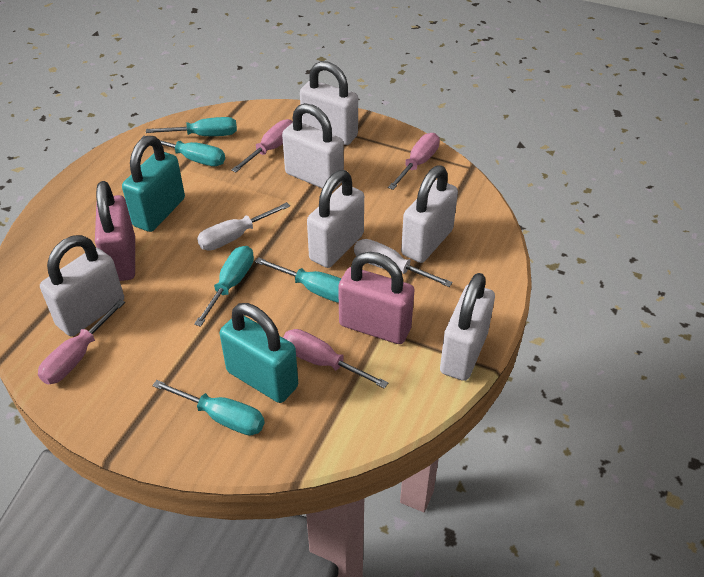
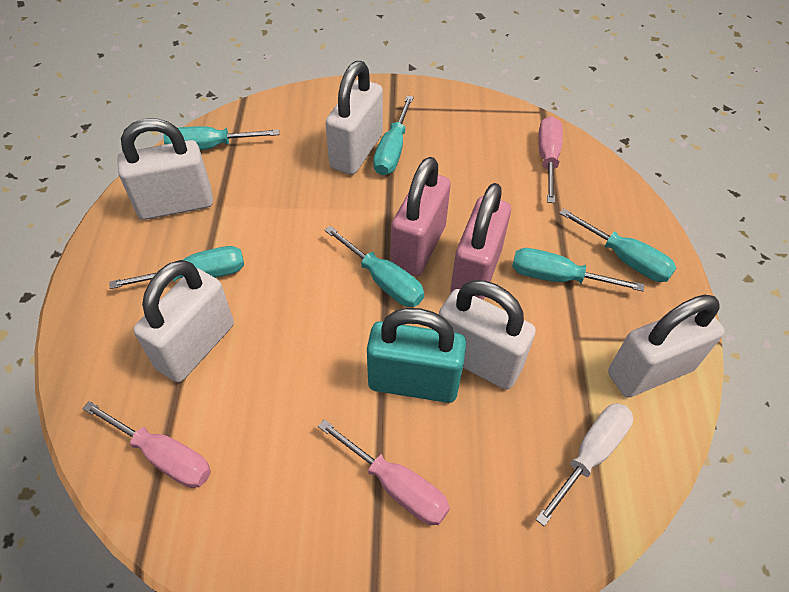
pink screwdriver: [38,299,125,384] [231,119,293,172] [283,329,388,389] [388,133,440,190] = 4 -> [82,401,211,488] [318,419,450,525] [538,116,563,203] = 3
turquoise padlock: [122,136,185,232] [219,303,298,403] = 2 -> [367,308,466,403] = 1
turquoise screwdriver: [141,136,225,166] [146,117,237,136] [152,380,265,435] [194,246,254,327] [255,257,341,303] = 5 -> [109,246,244,289] [163,126,279,150] [324,226,424,307] [373,95,414,175] [512,248,644,291] [559,208,676,282] = 6
white padlock: [40,235,124,336] [282,103,344,190] [300,61,358,145] [307,170,364,268] [401,165,458,263] [440,273,495,381] = 6 -> [117,118,213,220] [133,260,234,382] [325,61,383,175] [439,280,536,390] [608,295,725,398] = 5
white screwdriver: [197,202,290,251] [354,239,453,287] = 2 -> [535,403,633,526] = 1

